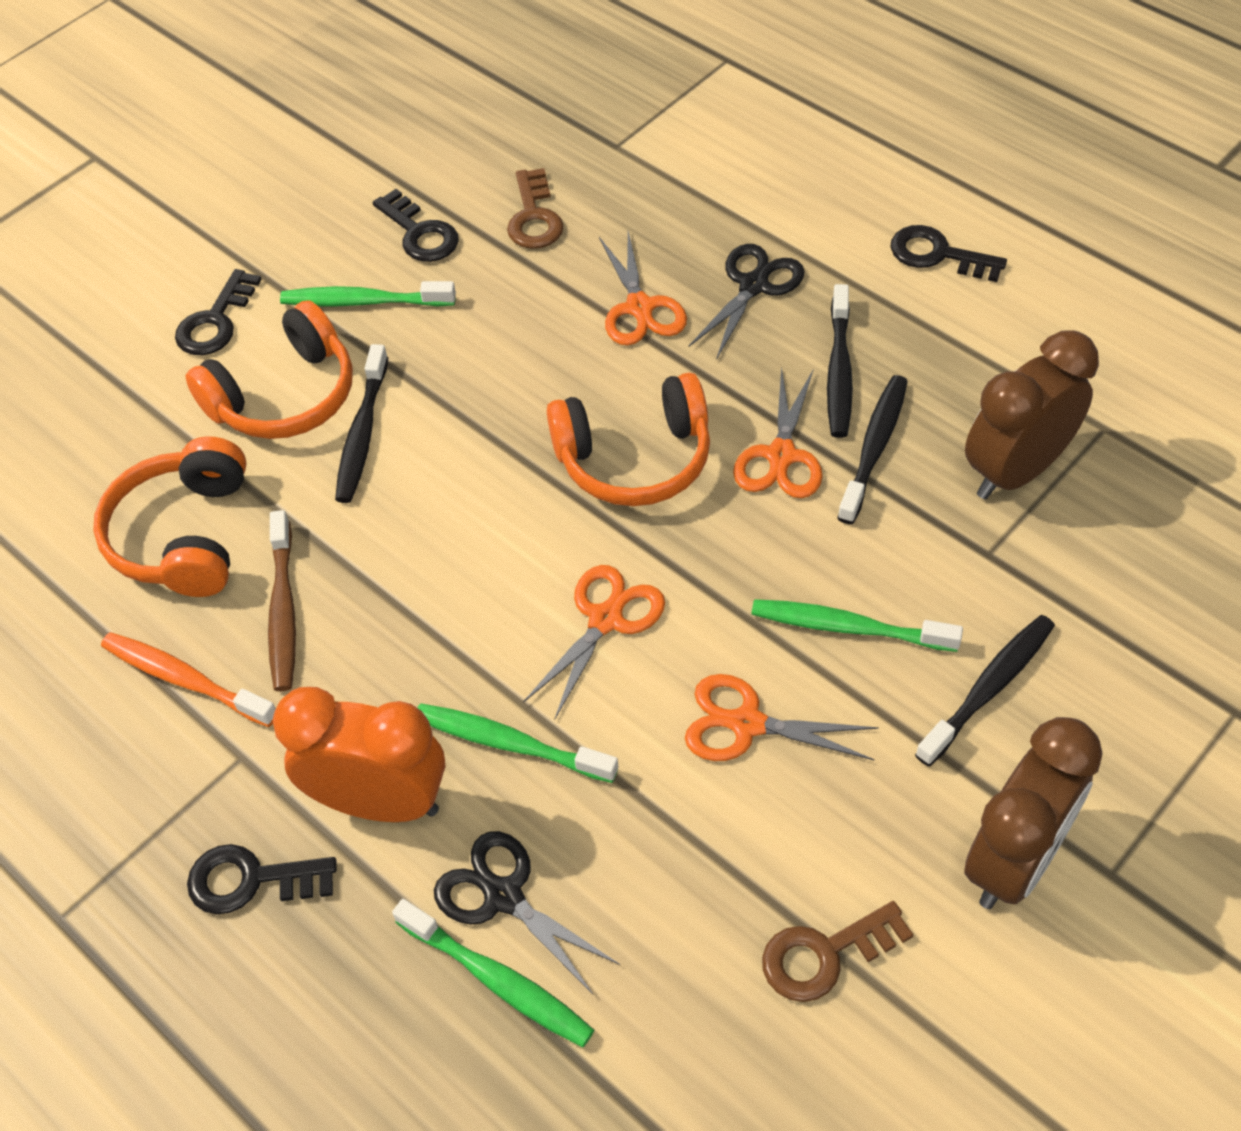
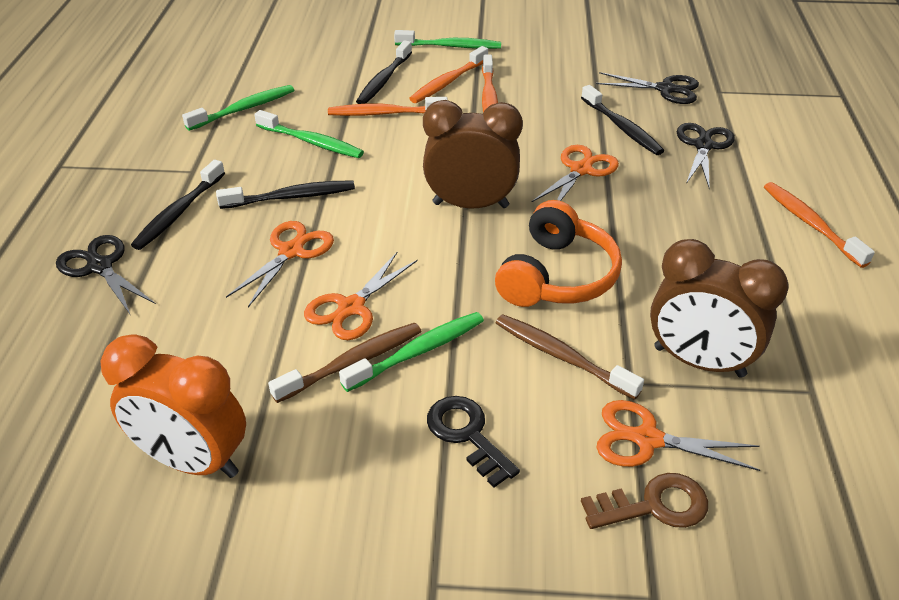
black key: [175,269,262,355] [187,844,337,914] [373,189,459,262] [891,225,1007,282] = 4 -> [427,396,520,488] = 1
black scissors: [434,831,621,994] [688,244,805,360] = 2 -> [56,235,156,314] [596,72,699,104] [677,123,734,189] = 3
brown key: [507,168,564,249] [762,901,914,1002] = 2 -> [581,473,708,529] = 1
brown toothbrush: [268,510,296,691] = 1 -> [268,323,422,403] [496,314,644,400] = 2
orange headphones: [93,436,247,597] [186,300,353,439] [547,373,710,506] = 3 -> [495,200,622,307] = 1
orange toothbrush: [101,632,276,727] = 1 -> [328,97,448,116] [409,46,488,103] [482,55,498,113] [764,182,875,268] = 4

